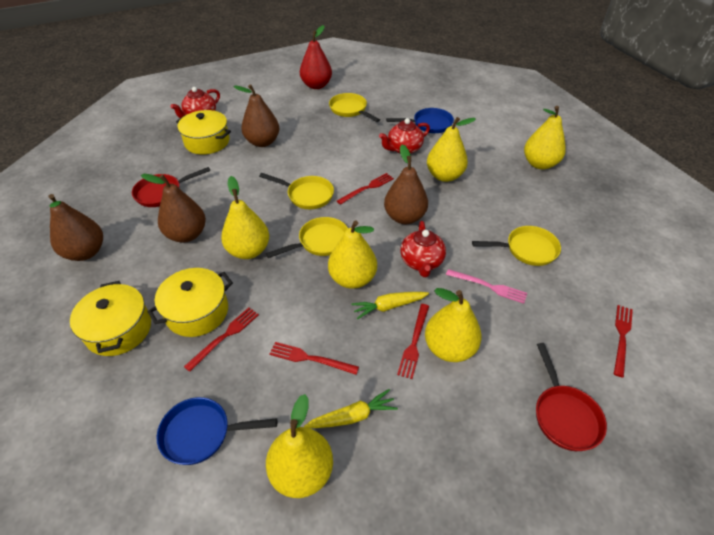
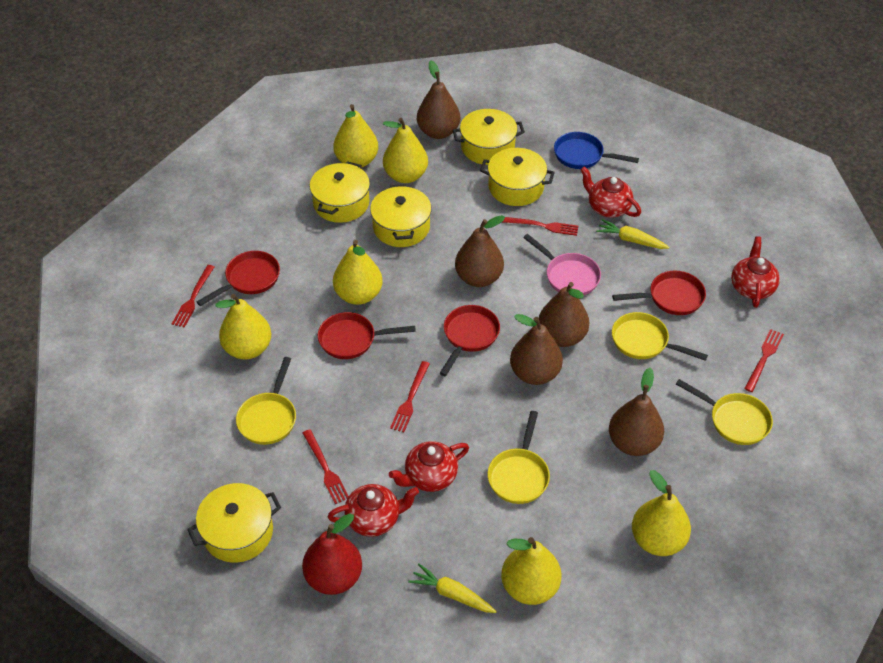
blue pan: [156,397,277,465] [386,108,454,133] = 2 -> [554,132,639,169] = 1
brown pear: [48,194,103,261] [141,174,206,243] [233,85,279,147] [384,144,428,224] = 4 -> [417,60,460,139] [455,215,505,287] [510,314,563,385] [539,282,589,347] [609,368,664,456] = 5
pink fork: [446,269,527,304] = 1 -> none = 0
pink pan: none = 0 -> [523,234,601,295] = 1
red pan: [132,167,210,207] [536,343,607,451] = 2 -> [197,251,280,306] [318,312,416,359] [439,305,500,376] [612,271,706,315] = 4
red teapot: [170,87,220,118] [379,118,430,154] [400,221,446,277] = 3 -> [327,484,419,537] [389,441,469,492] [580,166,641,218] [731,236,780,308] = 4
yellow pot: [70,281,151,356] [147,268,233,337] [176,110,231,155] = 3 -> [187,483,281,563] [309,161,370,223] [370,184,432,247] [453,109,525,165] [480,148,555,206] = 5

